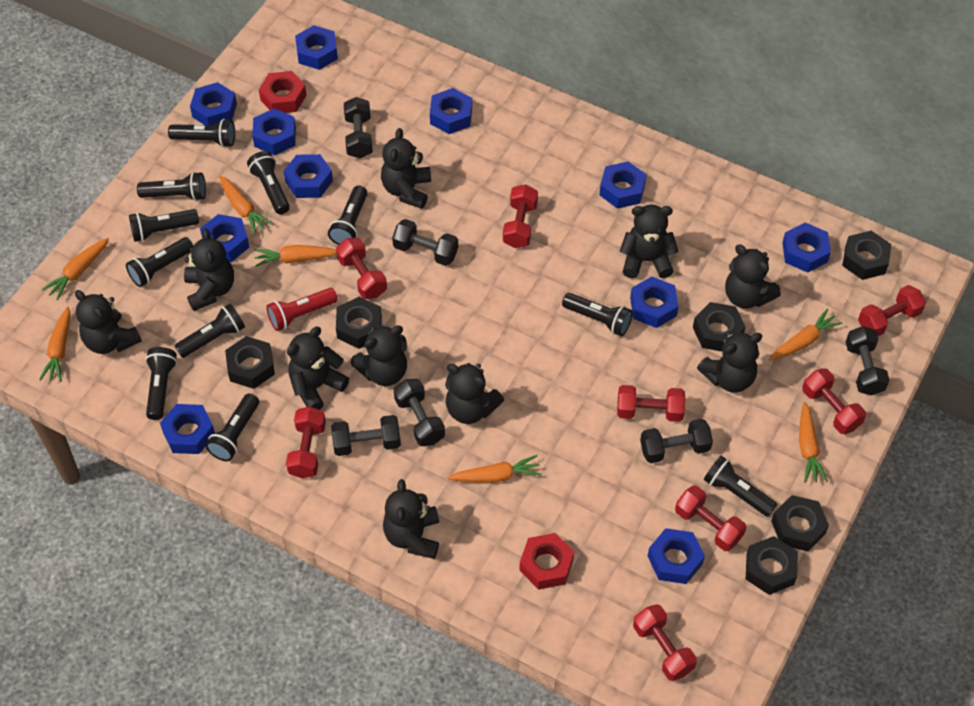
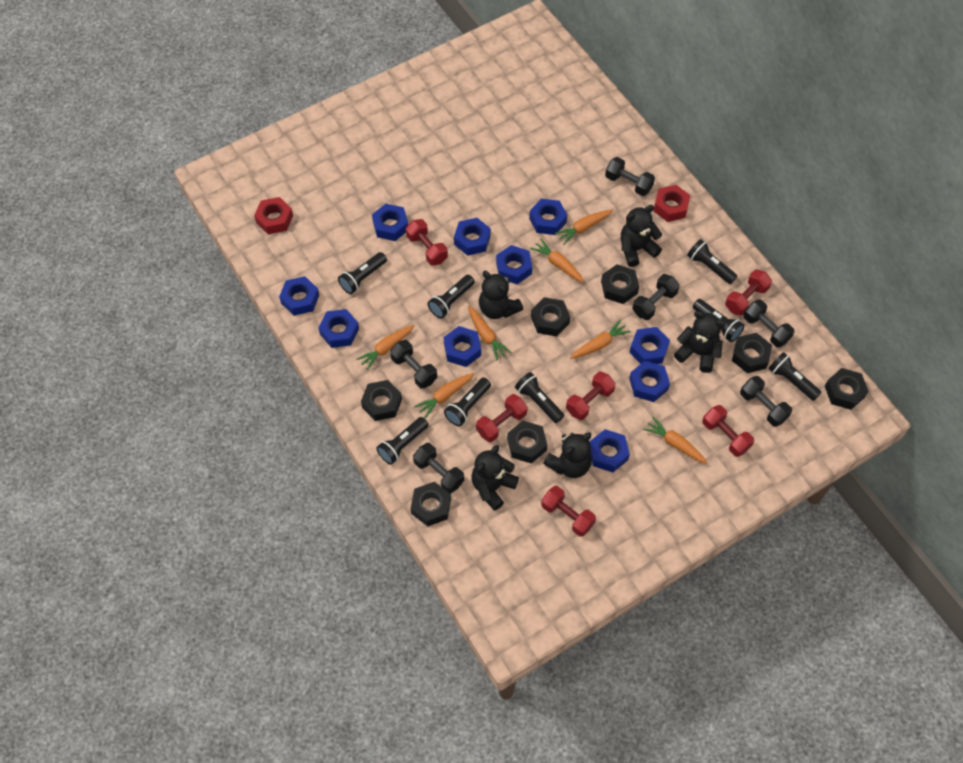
black flashlight: [126,237,193,287] [129,209,199,242] [137,172,206,201] [145,347,177,420] [168,119,235,147] [175,304,245,358] [206,393,259,461] [247,151,290,214] [328,186,368,245] [562,293,633,336] [704,456,777,517] = 11 -> [338,252,387,294] [376,417,428,465] [428,275,475,318] [444,377,491,426] [515,372,564,423] [687,239,737,284] [693,299,745,342] [768,352,822,401] = 8
black nut: [225,336,275,389] [336,297,382,349] [693,302,745,351] [746,536,798,595] [771,495,829,552] [842,231,892,280] = 6 -> [361,380,402,421] [411,482,451,526] [507,421,547,464] [531,297,570,336] [601,264,639,304] [732,333,772,373] [825,368,869,410] = 7
black teddy bear: [75,290,142,354] [184,228,234,311] [287,327,349,410] [351,325,407,386] [381,128,431,209] [383,479,439,559] [445,363,504,424] [620,204,679,278] [697,331,763,392] [725,244,781,309] = 10 -> [471,445,519,511] [479,271,523,319] [543,432,592,478] [621,205,662,267] [674,311,726,373] = 5
blue nut: [160,404,215,454] [190,82,237,125] [200,214,249,262] [252,108,296,155] [283,154,333,198] [295,25,338,70] [430,88,472,134] [600,161,646,209] [630,276,678,328] [648,528,705,584] [782,222,831,273] = 11 -> [279,276,319,316] [318,309,359,348] [372,204,408,241] [444,326,481,367] [454,218,491,256] [496,245,532,284] [529,199,567,235] [590,429,630,472] [629,327,670,364] [629,361,670,402] = 10
red dumbbell: [286,407,326,478] [336,238,387,299] [503,184,538,248] [617,385,685,422] [633,604,697,681] [675,486,746,551] [802,368,866,434] [858,285,926,336] = 8 -> [406,219,448,266] [476,394,528,442] [541,486,596,537] [566,372,616,420] [702,405,754,457] [725,269,772,316] = 6
red flashlight: [266,288,337,331] = 1 -> none = 0

